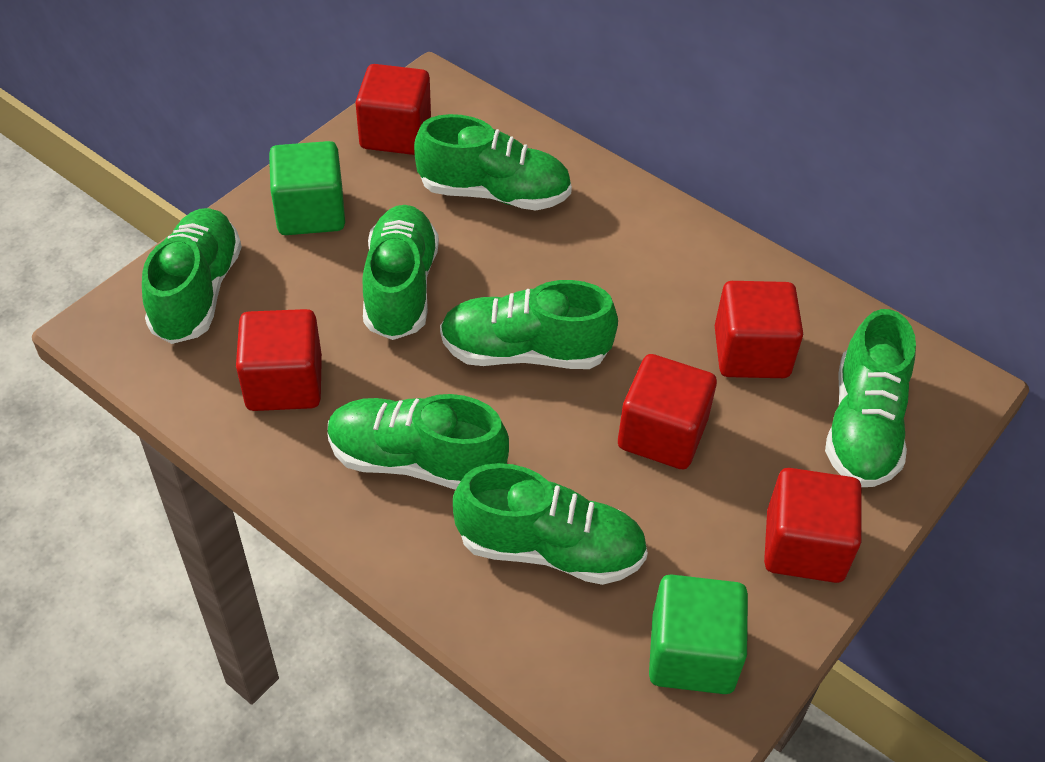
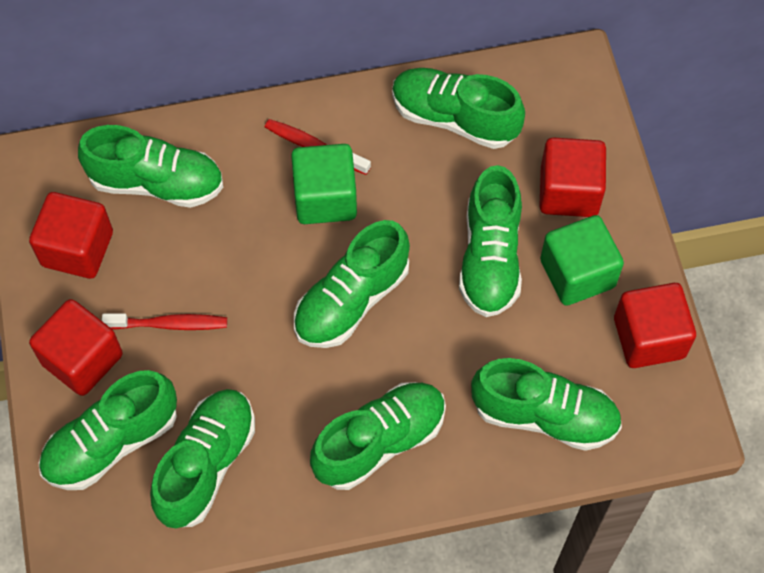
green shoe: [142,208,242,344] [327,394,509,490] [363,205,439,340] [414,114,572,210] [440,280,618,369] [453,463,648,585] [825,309,916,487] = 7 -> [39,370,177,490] [78,125,223,208] [150,389,255,528] [294,220,410,348] [310,382,446,490] [392,68,525,149] [459,165,522,317] [471,358,622,451] = 8
red cube: [236,309,322,411] [355,64,431,155] [618,354,717,470] [715,281,803,378] [764,468,862,583] = 5 -> [29,192,113,279] [29,299,123,396] [539,137,606,217] [614,283,696,368] = 4
red toothbrush: none = 0 -> [102,313,227,330] [265,119,371,175] = 2

